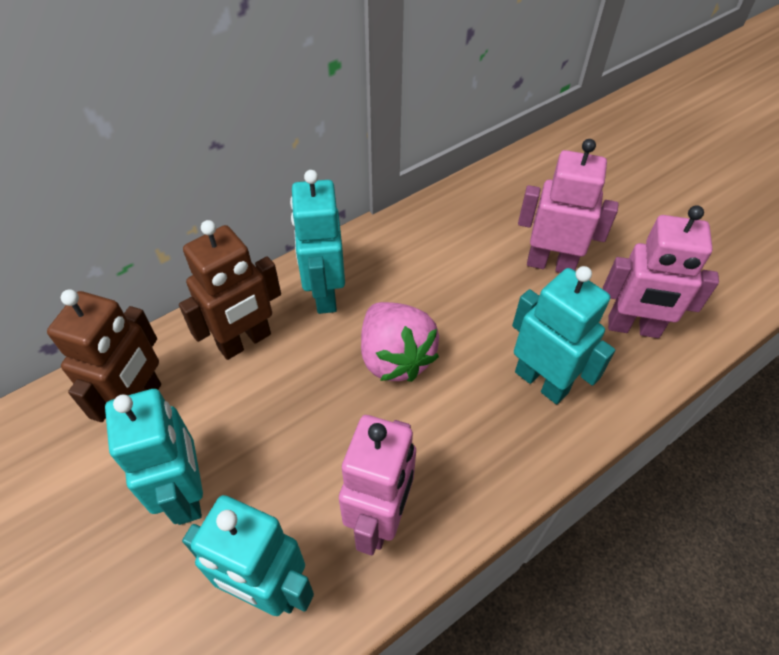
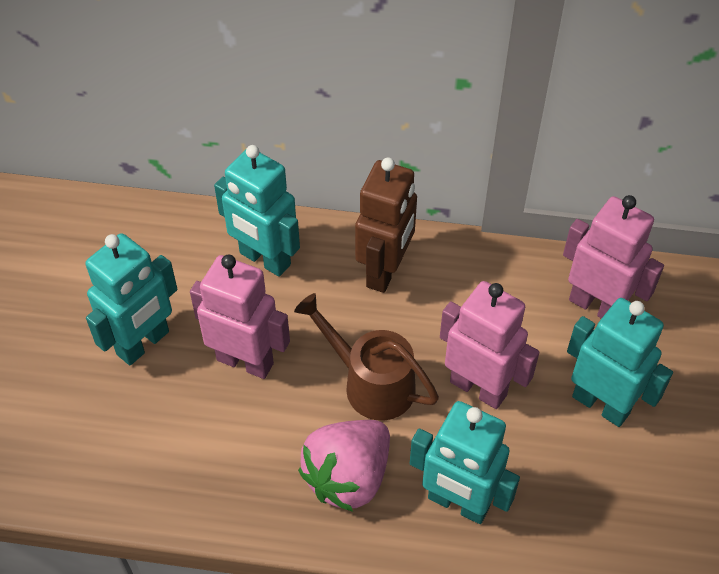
brown robot: [47,289,161,422] [179,220,281,360] = 2 -> [355,157,417,293] = 1
brown watering can: none = 0 -> [294,293,439,421] = 1

